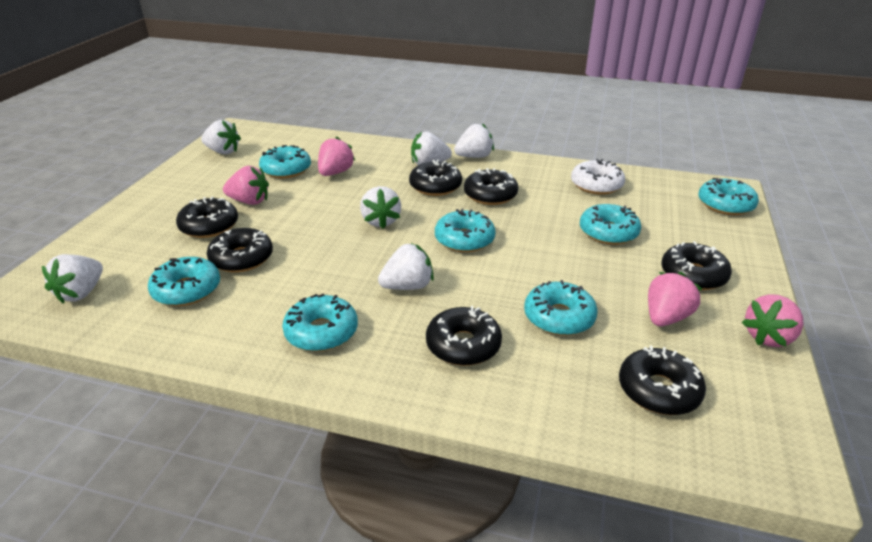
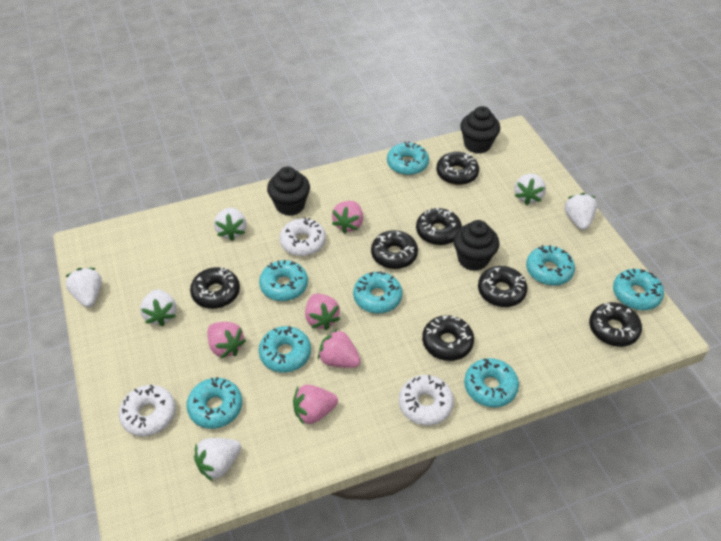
black cupcake: none = 0 -> [267,166,310,216] [453,220,499,271] [460,106,500,154] = 3
pink strawberry: [223,166,269,205] [318,136,355,176] [648,272,702,326] [742,294,804,347] = 4 -> [207,322,246,359] [293,385,338,425] [305,294,340,330] [318,329,361,368] [332,201,363,234] = 5
turquoise donut: [148,257,220,306] [259,145,311,178] [282,294,358,352] [435,208,496,252] [524,280,598,336] [580,204,641,245] [698,178,759,215] = 7 -> [186,377,242,429] [259,260,308,301] [259,326,311,373] [353,271,402,313] [387,141,429,175] [464,358,519,407] [526,245,575,286] [613,269,664,310] = 8
white donut: [571,159,625,195] = 1 -> [119,385,176,436] [279,217,326,256] [399,375,454,426] = 3

